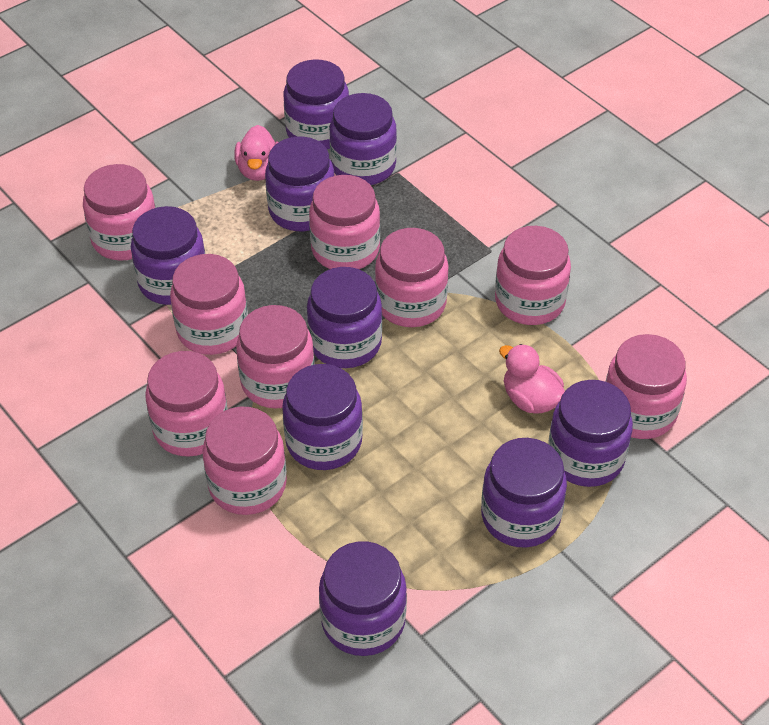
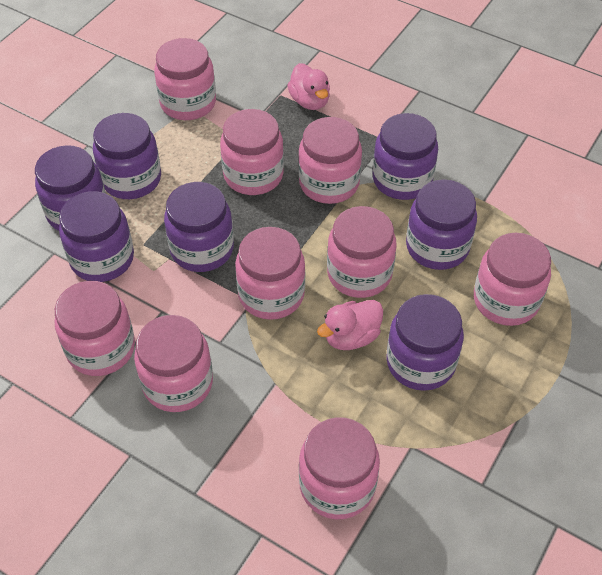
purple jar: [131,206,205,305] [265,136,334,231] [282,364,363,470] [283,59,349,149] [307,267,382,368] [319,541,407,656] [330,93,397,185] [481,438,567,547] [548,380,633,487] = 9 -> [35,145,106,231] [59,191,134,282] [93,113,161,199] [164,182,234,272] [373,113,438,200] [386,294,464,391] [406,179,477,270] = 7

